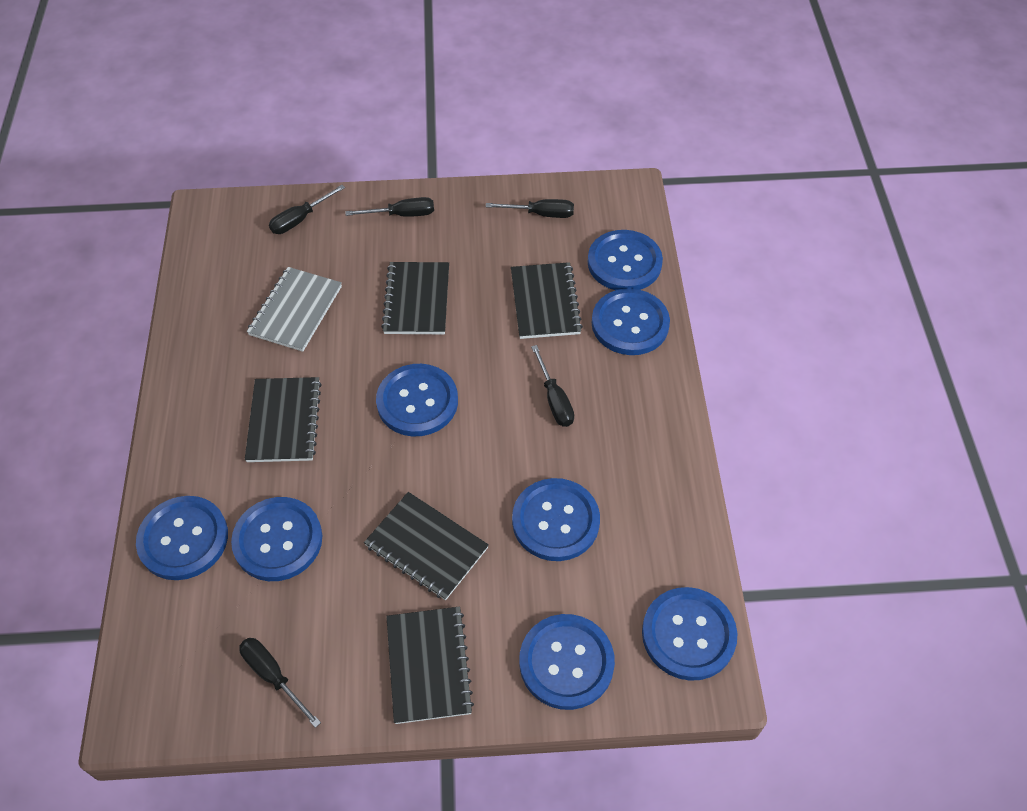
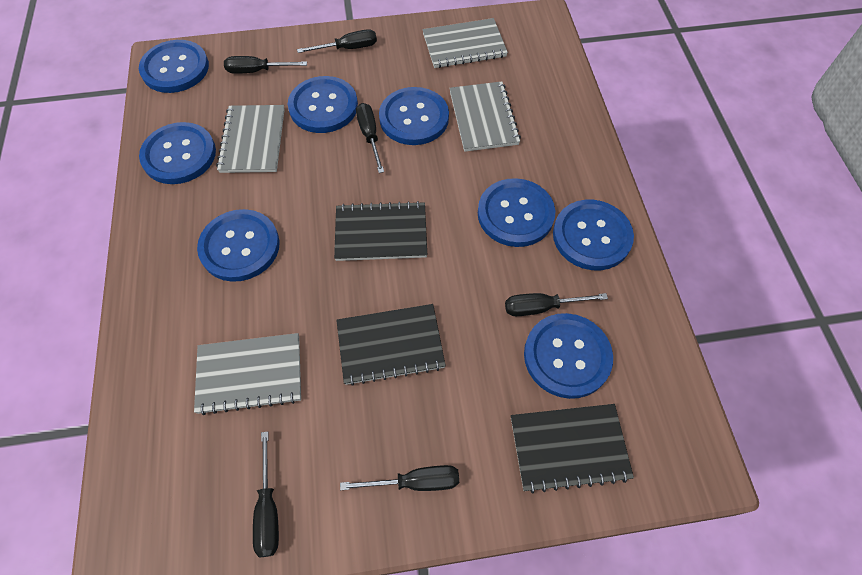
black notebook: [245,377,322,462] [364,492,489,600] [381,262,449,334] [386,606,474,724] [511,262,583,339] = 5 -> [334,201,427,261] [336,304,446,386] [511,404,634,494] = 3
black screwdriver: [239,638,321,728] [269,185,345,234] [345,197,434,217] [486,199,574,218] [531,345,574,427] = 5 -> [224,56,307,74] [253,432,279,557] [297,29,377,53] [340,465,459,491] [356,103,384,173] [505,293,608,316] = 6
grey notebook: [247,267,342,352] = 1 -> [194,333,301,415] [216,105,285,173] [423,18,508,68] [449,81,521,152] = 4

